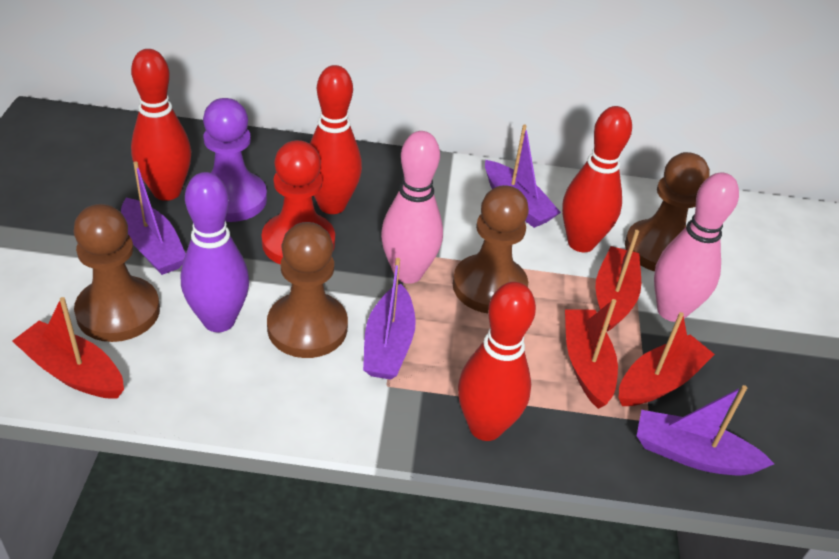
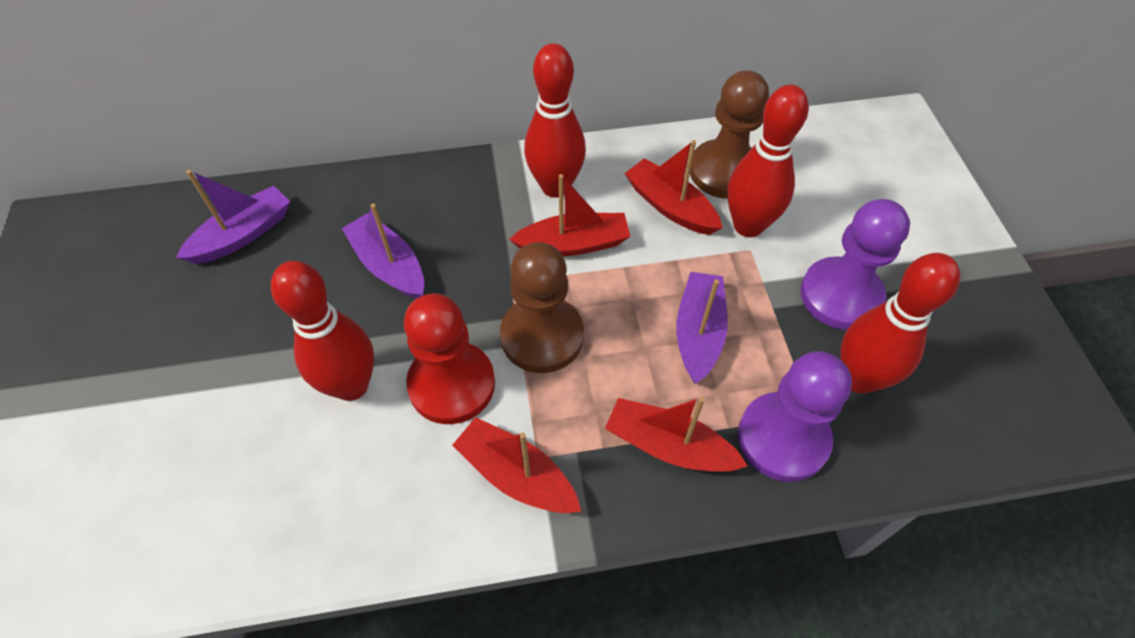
brown pawn: [74,204,160,342] [267,222,348,358] [453,185,529,313] [625,152,710,272] = 4 -> [500,242,584,373] [690,70,769,199] = 2
pink bowling pin: [381,131,443,284] [654,172,739,322] = 2 -> none = 0
purple boat: [121,161,186,275] [363,258,416,380] [485,124,561,228] [637,385,774,476] = 4 -> [176,170,290,264] [341,203,424,299] [676,272,728,384] = 3
purple bowling pin: [181,172,249,332] = 1 -> none = 0
purple pawn: [203,98,267,222] = 1 -> [738,351,852,482] [800,199,910,330] = 2

